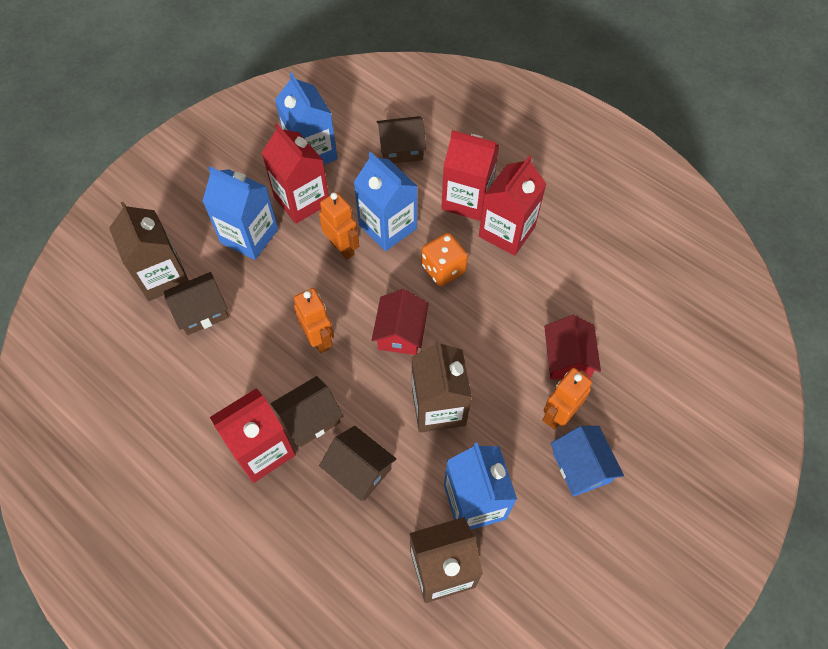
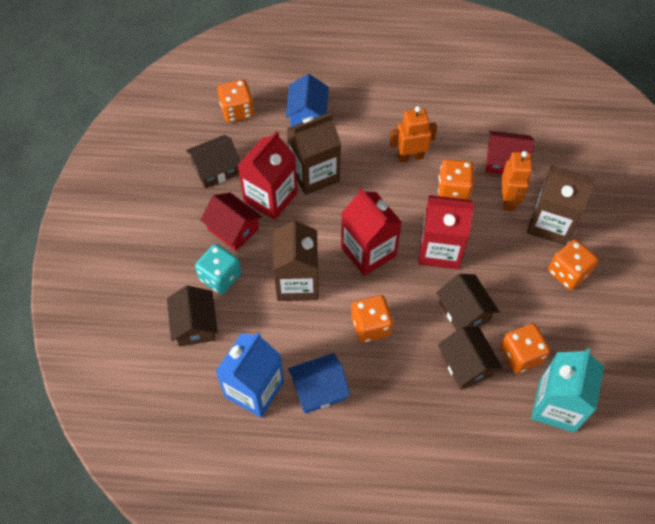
blue carton: [202,167,278,260] [275,72,338,165] [354,152,417,251] [444,443,517,530] = 4 -> [215,332,284,418] = 1
blue house: [551,426,624,497] = 1 -> [286,74,329,127] [288,353,350,414] = 2
orange dice: [421,233,468,286] = 1 -> [217,79,254,123] [351,295,393,343] [438,159,474,200] [500,323,550,374] [548,239,598,290] = 5
orange robot: [294,288,334,353] [319,192,360,260] [542,368,592,430] = 3 -> [390,106,437,163] [502,151,532,211] = 2
red carton: [210,388,296,483] [262,123,329,224] [441,130,499,221] [479,155,546,256] = 4 -> [237,131,297,220] [341,188,402,276] [418,195,475,270] = 3
turquoise carton: none = 0 -> [531,348,604,433] = 1
turquoise dice: none = 0 -> [195,244,241,294] = 1

